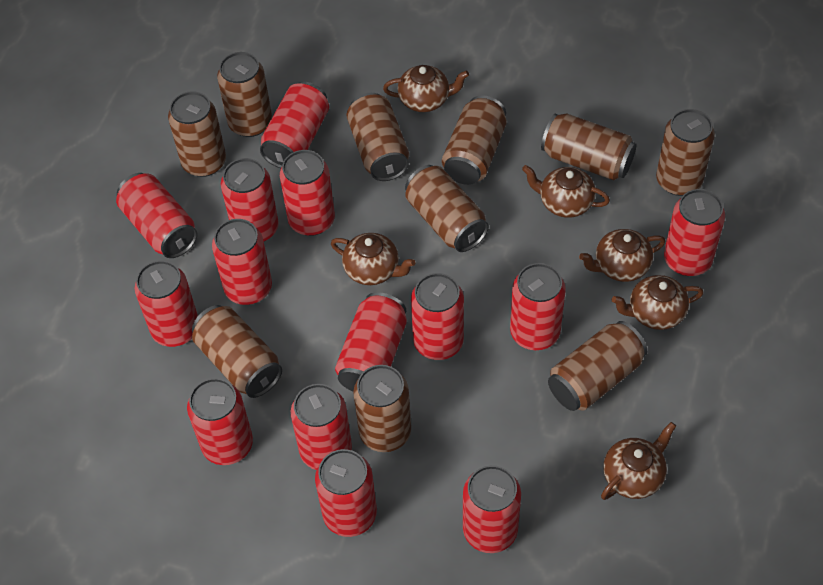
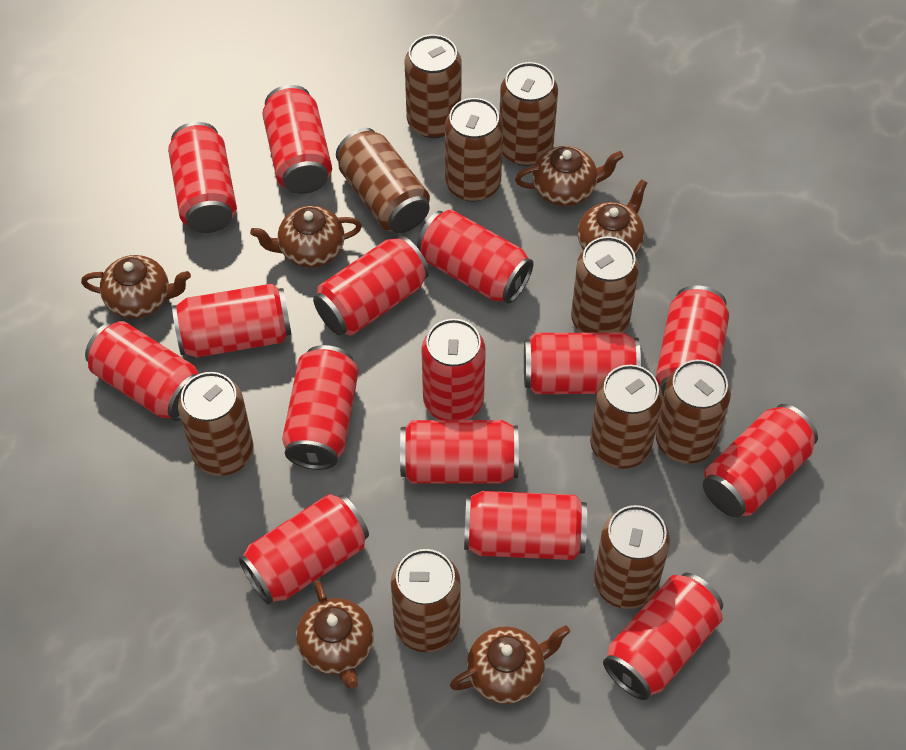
red can: [116,173,197,258] [134,260,198,347] [187,378,253,465] [212,219,272,305] [221,158,279,242] [260,82,329,168] [280,150,335,236] [291,384,352,470] [315,449,377,537] [335,292,407,391] [411,273,464,360] [463,465,521,553] [510,263,566,350] [664,189,725,276] = 14 -> [85,321,199,421] [168,122,237,233] [172,283,291,358] [239,494,369,605] [262,85,332,194] [282,345,359,470] [313,236,429,336] [400,420,519,484] [417,209,534,304] [421,319,486,420] [464,491,587,560] [524,332,641,394] [603,573,723,700] [655,285,729,396] [703,404,818,518] = 15

